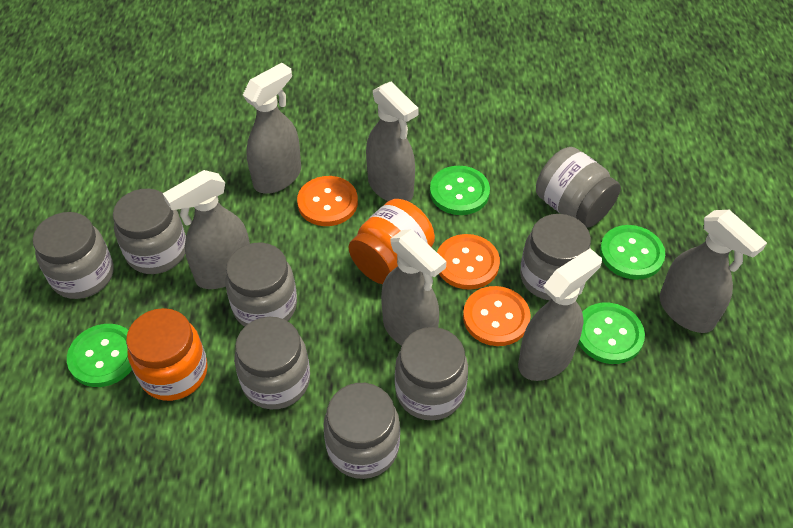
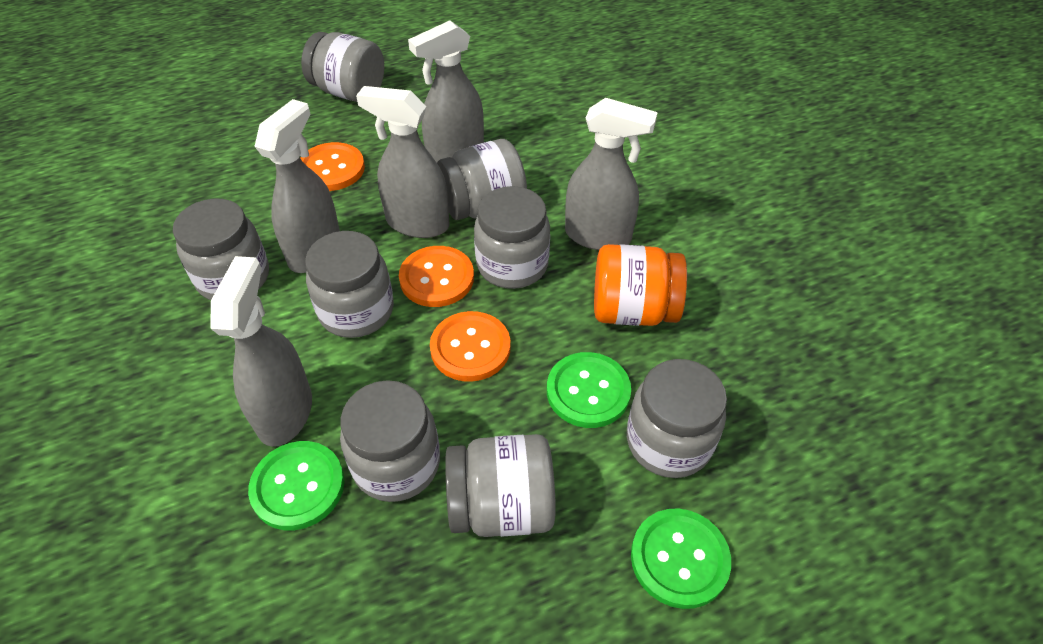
green button: [67,324,132,387] [430,166,490,215] [578,303,645,364] [600,225,665,280] = 4 -> [248,441,344,530] [547,352,631,428] [631,508,731,609] = 3
grey spray bottle: [163,170,250,289] [243,63,301,193] [366,82,419,202] [381,229,447,346] [518,248,602,381] [659,210,767,333] = 6 -> [210,256,312,447] [254,99,340,273] [356,86,450,238] [408,20,484,163] [565,98,658,250] = 5
orange jar: [126,308,208,401] [349,199,435,284] = 2 -> [594,244,687,326] = 1

